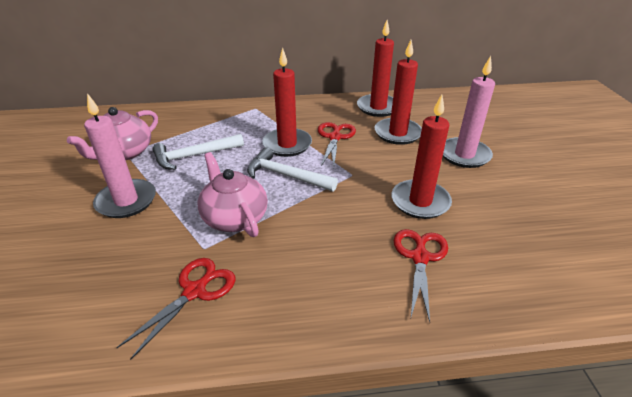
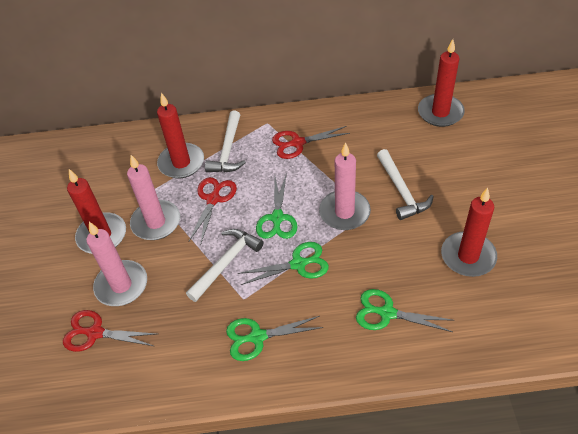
green scissors: none = 0 -> [226,316,323,361] [237,242,329,285] [256,175,298,239] [356,289,455,332] = 4
pink candle: [84,93,156,218] [443,56,495,168] = 2 -> [86,222,147,306] [127,155,180,240] [319,142,371,230] = 3
pink teapot: [67,107,158,160] [198,152,268,237] = 2 -> none = 0
white hammer: [153,134,244,170] [247,147,338,192] = 2 -> [186,229,264,302] [205,111,246,173] [377,149,434,220] = 3

